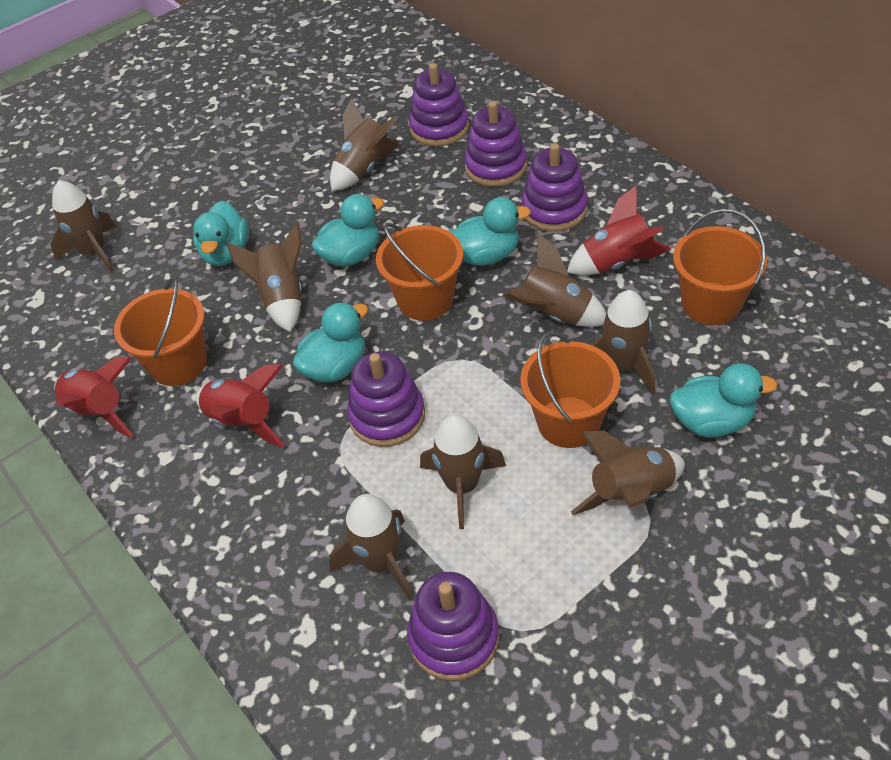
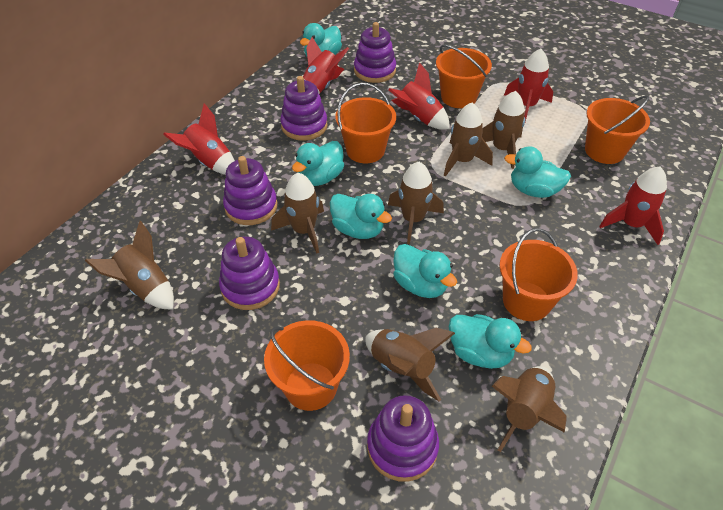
brown rocket: [50,180,116,273] [227,222,302,332] [329,494,413,601] [330,98,400,191] [420,414,506,529] [503,234,606,327] [571,431,685,515] [591,290,655,395] = 8 -> [85,221,174,310] [271,173,324,254] [365,328,455,401] [388,162,444,244] [444,102,493,177] [482,91,525,169] [492,366,567,452] = 7
orange bucket: [114,277,207,386] [376,223,463,321] [520,332,620,448] [673,209,767,325] = 4 -> [264,320,350,411] [335,83,396,163] [436,44,492,108] [499,228,578,321] [585,95,650,164] = 5
red rocket: [54,357,134,438] [196,364,285,448] [567,186,671,276] = 3 -> [163,103,235,175] [303,37,349,94] [388,62,450,130] [504,49,553,122] [599,167,667,245] = 5
turquoise duck: [193,201,249,266] [293,302,368,382] [311,194,384,267] [449,197,531,266] [670,363,777,437] = 5 -> [292,141,344,186] [300,23,342,56] [330,194,392,239] [393,244,457,298] [449,314,532,369] [504,146,571,198] = 6

